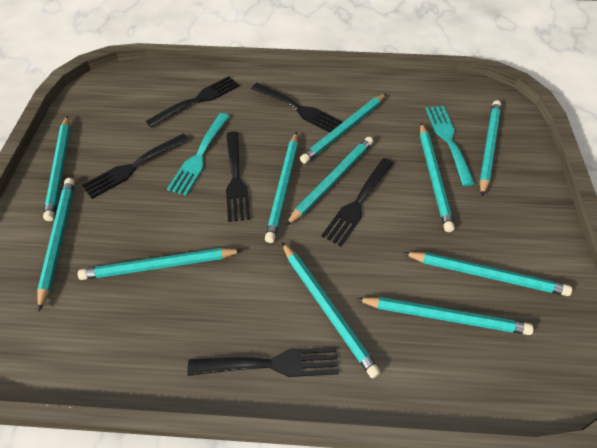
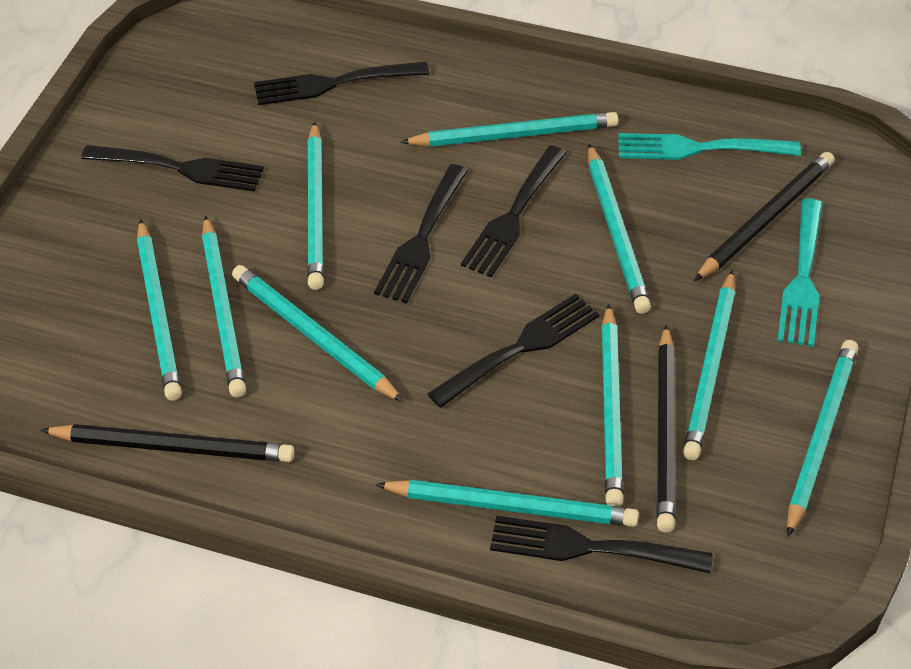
black pencil: none = 0 -> [41,424,294,462] [657,324,675,532] [694,152,835,281] = 3
turquoise pencil: [37,178,75,311] [43,116,70,221] [78,248,243,280] [265,132,298,243] [282,242,380,378] [285,137,373,226] [300,93,387,164] [357,297,534,335] [404,252,572,296] [420,123,455,232] [479,100,501,197] = 11 -> [137,219,182,401] [202,215,246,397] [232,265,404,402] [307,121,324,290] [375,480,639,527] [400,112,618,147] [588,144,651,314] [601,304,623,507] [683,270,735,460] [787,340,858,537] = 10

